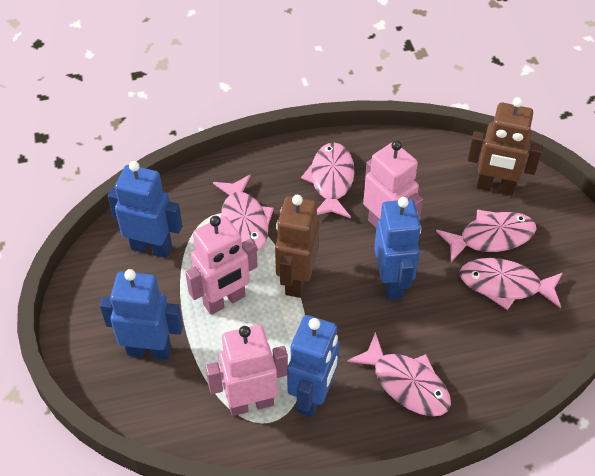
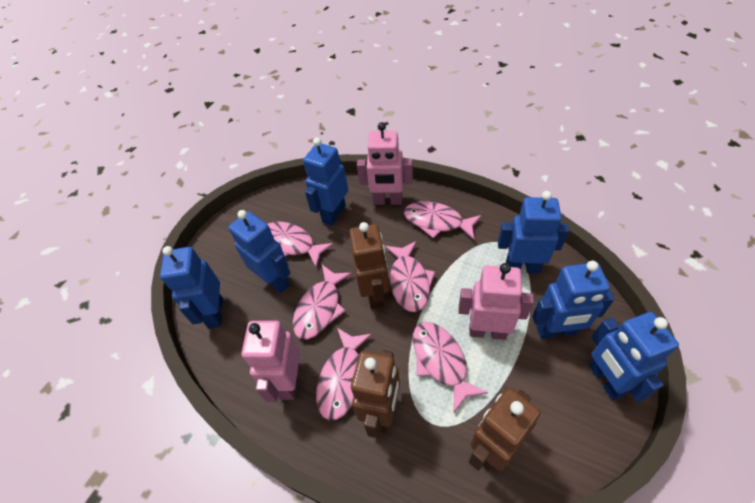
blue robot: [100,269,183,360] [108,161,183,258] [287,315,340,417] [374,197,421,300] = 4 -> [160,246,223,328] [228,210,291,293] [303,138,348,226] [498,191,569,273] [532,261,614,339] [589,312,679,402] = 6
brown robot: [275,195,319,298] [467,97,543,196] = 2 -> [349,222,390,309] [351,350,400,438] [469,388,540,471] = 3
pink fish: [213,175,274,251] [301,142,355,218] [347,332,451,416] [436,209,537,262] [460,258,563,310] = 5 -> [268,222,334,267] [293,265,352,340] [316,328,372,420] [385,241,435,312] [404,201,482,240] [413,322,488,412] = 6

